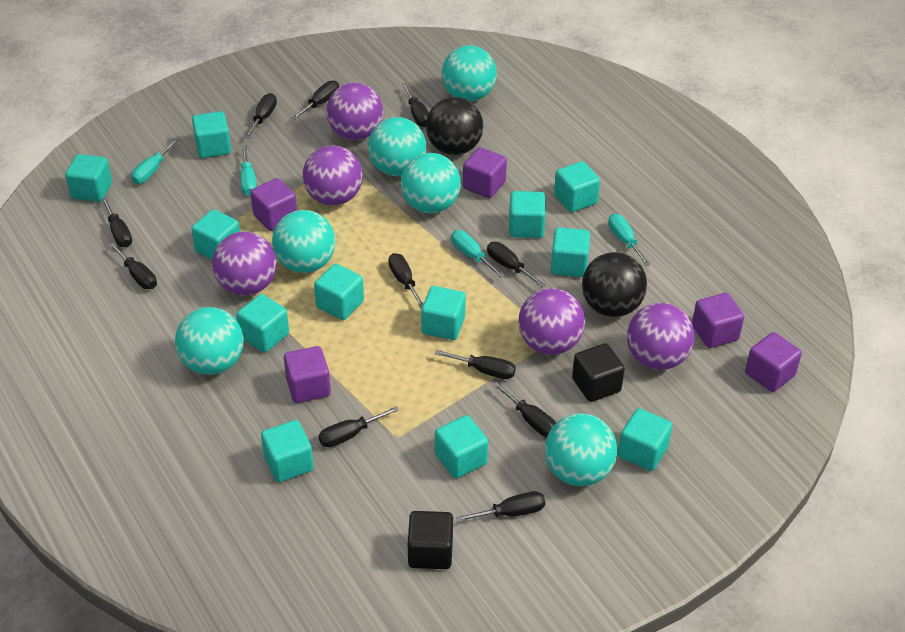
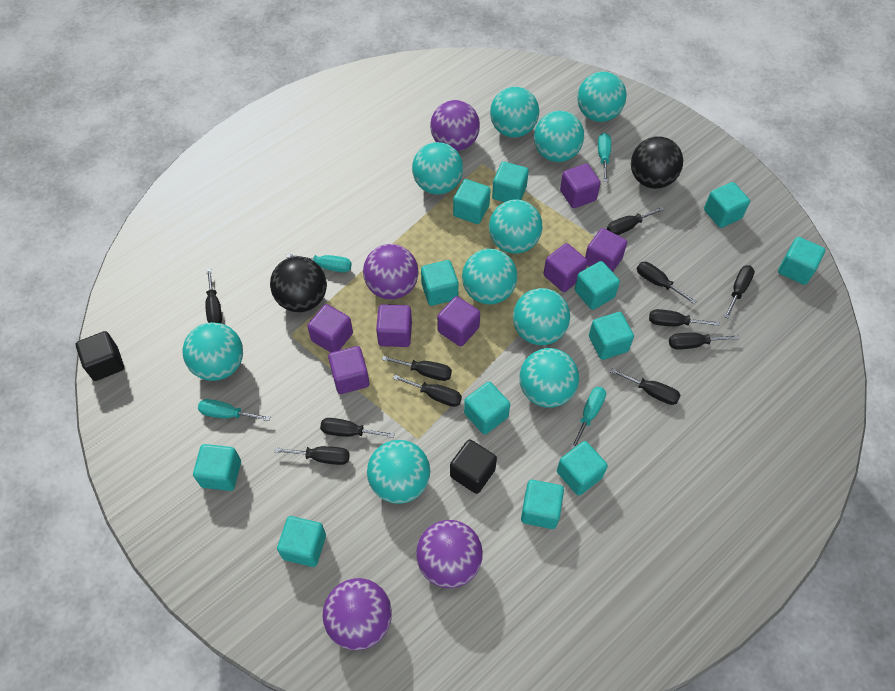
purple ball: [212,231,277,296] [303,145,363,206] [326,83,383,140] [518,288,585,355] [627,303,695,370] = 5 -> [323,578,392,650] [363,244,419,300] [416,520,483,588] [430,100,480,151] = 4
purple cube: [250,178,297,231] [284,346,331,403] [463,147,507,198] [692,293,744,348] [745,332,802,392] = 5 -> [307,304,353,352] [328,346,369,394] [376,304,412,347] [437,296,480,347] [543,243,588,292] [560,164,601,208] [585,228,627,272] = 7
turquoise ball: [175,307,244,375] [272,210,335,273] [368,117,426,176] [401,153,461,213] [442,45,497,101] [545,413,617,486] = 6 -> [183,322,243,381] [367,440,430,504] [412,142,463,195] [462,249,518,304] [489,200,543,253] [490,87,539,138] [513,288,570,345] [519,348,579,408] [534,111,584,162] [577,71,627,122] = 10

